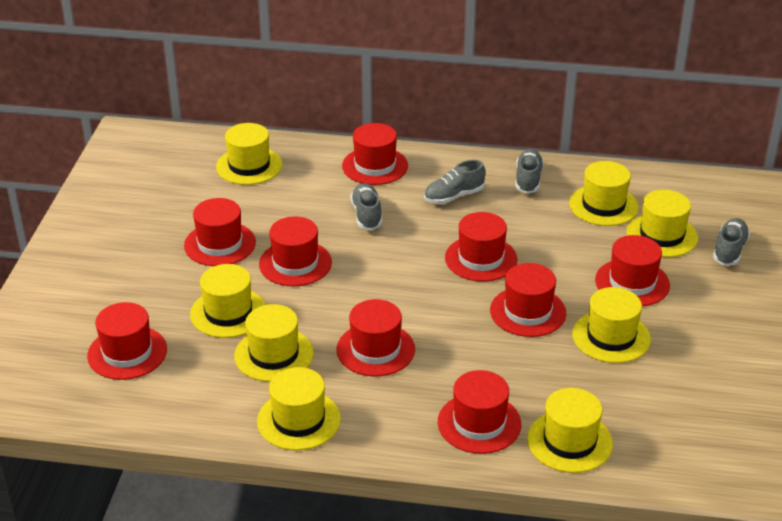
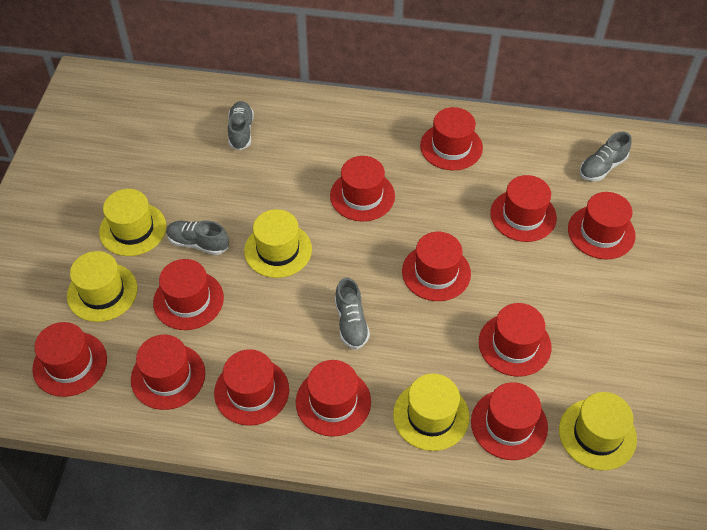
red hat: [87,302,167,380] [184,198,256,266] [259,216,332,286] [337,299,415,376] [342,123,408,185] [438,370,521,454] [445,212,517,281] [490,263,566,337] [595,235,670,306] = 9 -> [32,322,107,397] [131,335,205,410] [153,259,224,330] [214,349,289,426] [296,360,371,437] [330,156,395,222] [402,232,471,301] [420,107,483,170] [471,382,548,460] [479,303,551,377] [490,175,557,242] [568,192,636,259] = 12
yellow hat: [190,264,266,338] [216,123,282,185] [234,304,314,382] [257,367,341,451] [527,388,613,473] [569,161,639,226] [572,287,651,363] [626,190,698,257] = 8 -> [67,251,138,322] [99,189,166,256] [244,209,312,278] [393,374,469,451] [559,392,637,470] = 5

